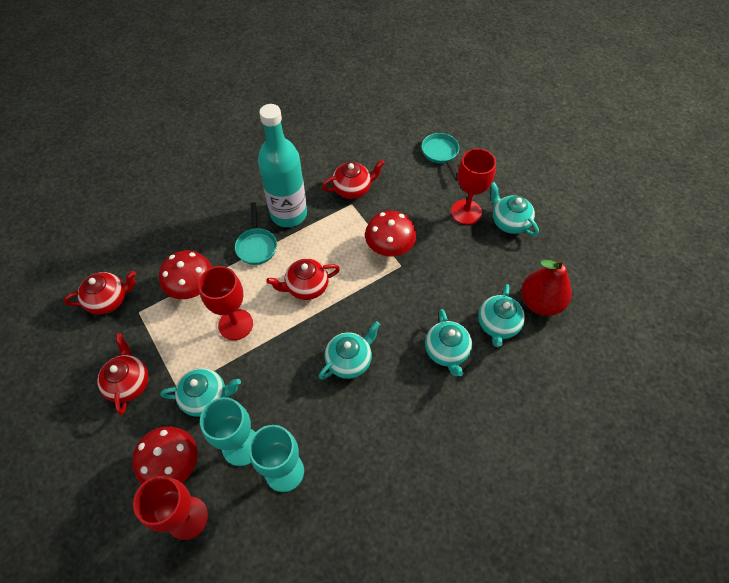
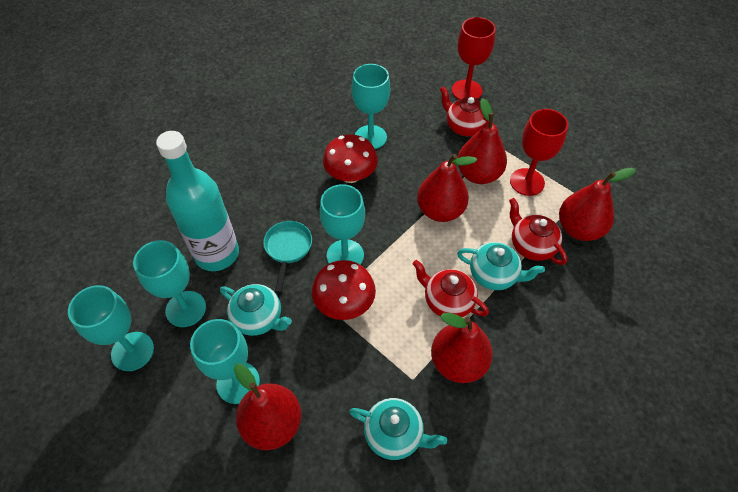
red goblet: [133,476,208,540] [198,266,253,340] [451,148,496,225] = 3 -> [452,17,496,100] [510,109,568,196] = 2
red mushroom: [132,426,198,484] [159,250,212,299] [365,211,416,257] = 3 -> [312,260,376,320] [323,134,378,183] = 2
red pear: [521,259,572,316] = 1 -> [234,363,301,450] [417,154,477,222] [431,313,493,383] [458,98,507,184] [559,168,636,241] = 5
red teapot: [64,271,136,315] [97,333,149,415] [266,258,340,300] [322,160,385,199] = 4 -> [413,260,489,317] [440,86,494,136] [509,198,567,265] = 3
turquoise goblet: [200,397,255,466] [249,425,304,492] = 2 -> [68,285,154,371] [133,240,206,327] [190,319,260,404] [320,184,365,265] [352,64,390,149] = 5
turquoise pan: [235,202,277,265] [422,133,459,181] = 2 -> [263,221,312,293] = 1
turquoise teapot: [160,368,241,417] [319,321,380,379] [425,309,472,376] [478,284,525,347] [490,182,539,236] = 5 -> [220,284,292,336] [349,398,447,460] [457,242,545,290] = 3

